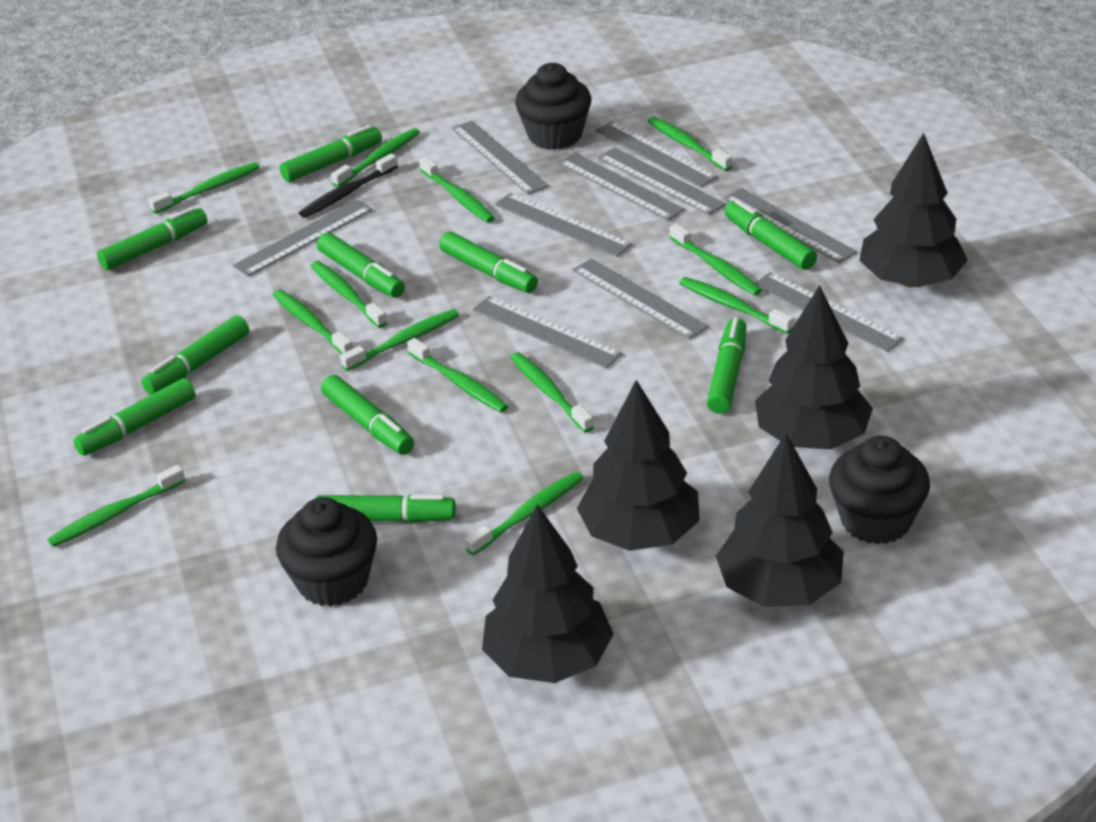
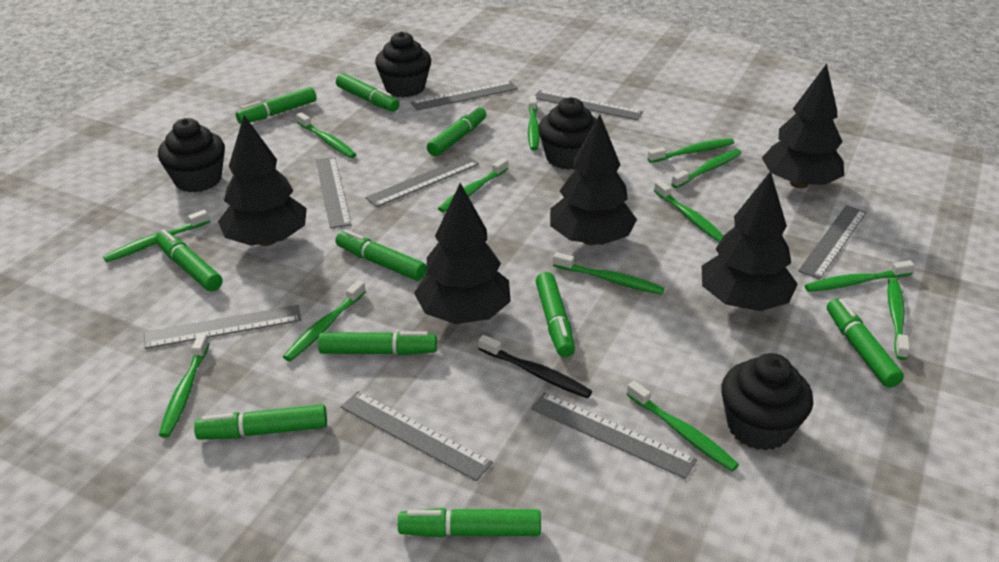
black cupcake: [276,497,377,607] [515,63,591,150] [829,436,930,544] = 3 -> [158,118,225,192] [375,32,431,97] [538,97,597,170] [721,353,813,451] = 4
grey ruler: [233,200,372,277] [452,120,549,195] [473,296,623,368] [495,193,632,257] [558,153,685,221] [573,258,709,339] [595,121,718,188] [598,147,726,215] [724,188,857,263] [755,272,904,352] = 10 -> [145,305,302,349] [316,157,352,229] [341,391,493,481] [366,156,479,207] [411,81,518,111] [531,392,697,479] [535,90,643,120] [798,205,867,279] = 8

